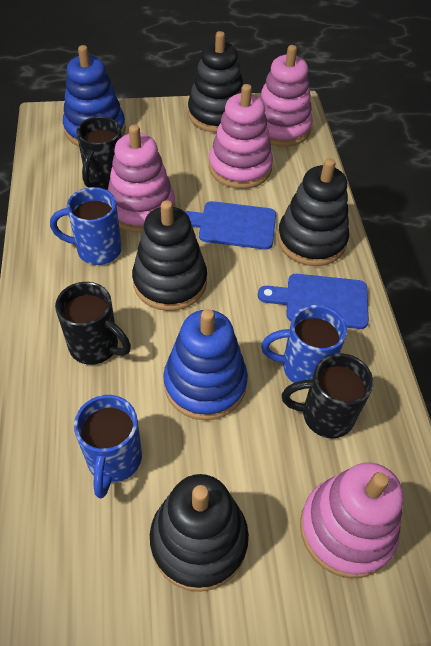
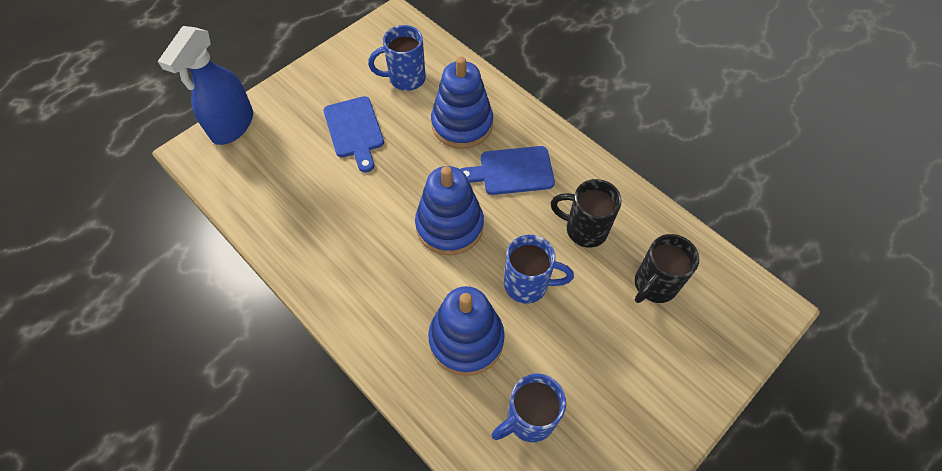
black mug: [55,282,131,365] [76,117,122,190] [282,353,373,438] = 3 -> [551,179,622,248] [635,234,699,303] = 2
black stacking toy: [132,200,207,311] [150,474,249,592] [188,31,243,133] [277,158,349,266] = 4 -> none = 0
blue spray bottle: none = 0 -> [158,26,253,145] = 1
blue stacking toy: [63,45,126,146] [163,309,248,420] = 2 -> [415,166,484,256] [428,286,505,376] [431,56,493,149] = 3
pink stacking toy: [108,125,175,233] [209,84,273,189] [259,45,313,147] [300,463,404,578] = 4 -> none = 0

